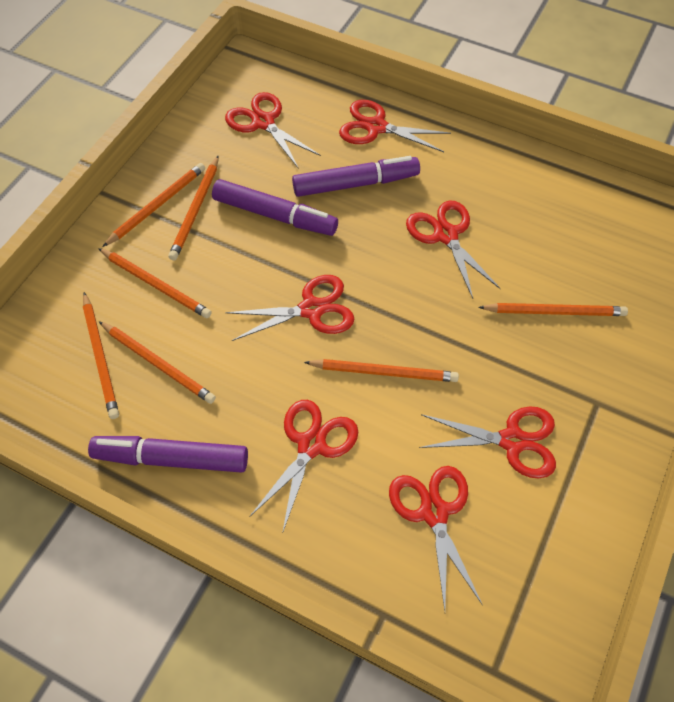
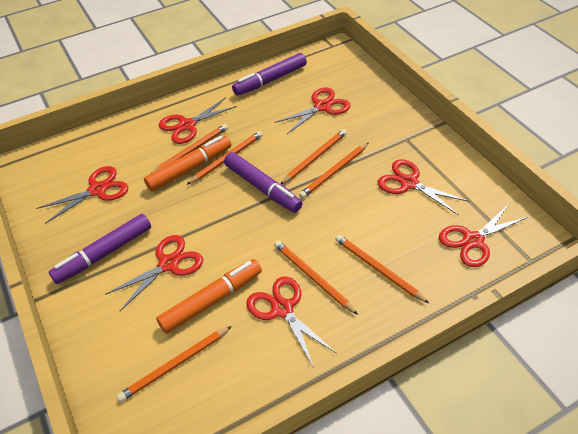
orange marker: none = 0 -> [144,136,231,191] [156,259,262,334] = 2

